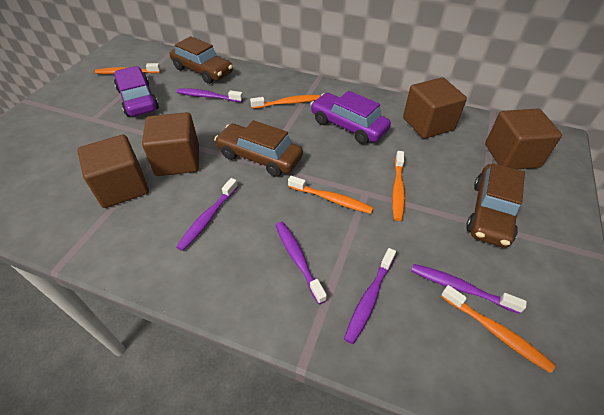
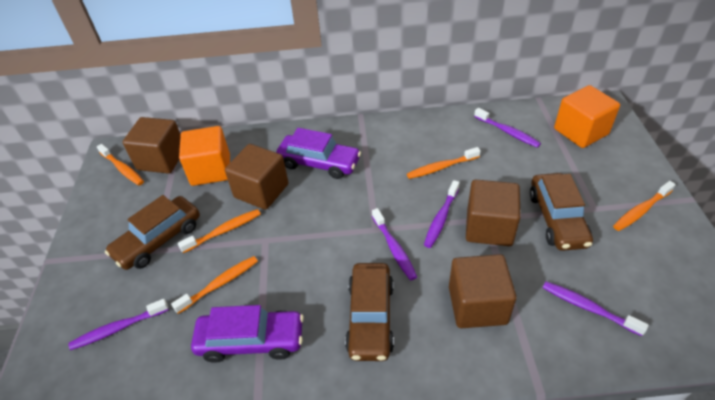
orange cube: none = 0 -> [179,126,230,186] [554,85,620,148] = 2

